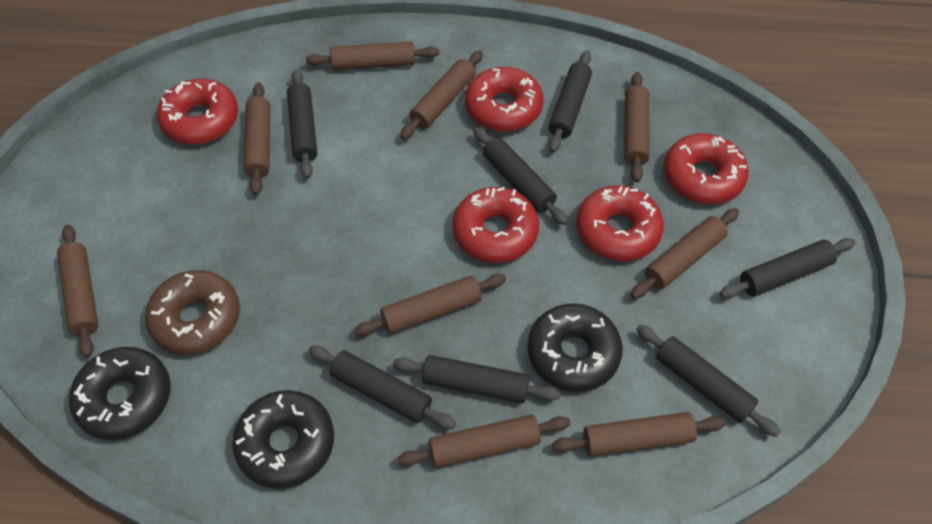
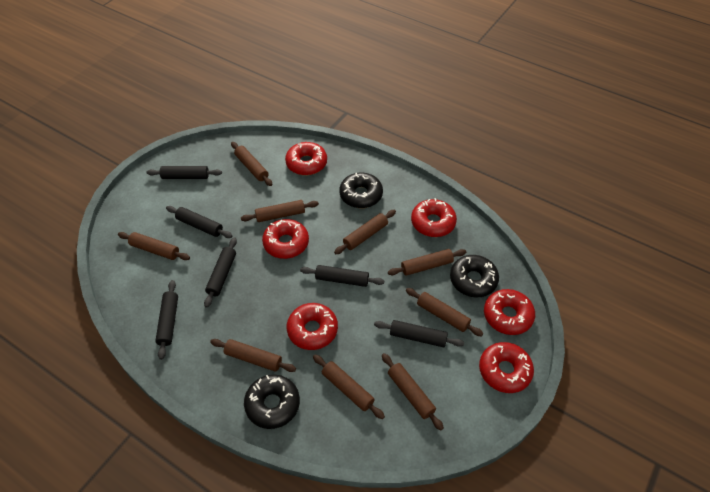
black rolling pin: [287,69,317,179] [309,345,456,429] [393,355,560,403] [473,127,568,225] [548,51,592,153] [636,325,781,437] [720,238,855,298] = 7 -> [146,166,222,179] [155,280,178,360] [166,206,233,238] [204,237,237,308] [300,265,384,287] [374,320,464,347] = 6
brown donut: [145,270,240,355] = 1 -> none = 0
red donut: [157,79,238,145] [453,187,539,263] [465,67,543,132] [576,185,664,261] [664,133,749,204] = 5 -> [262,219,309,259] [285,142,327,175] [287,303,338,350] [411,198,457,237] [479,342,534,393] [484,289,535,335] = 6

